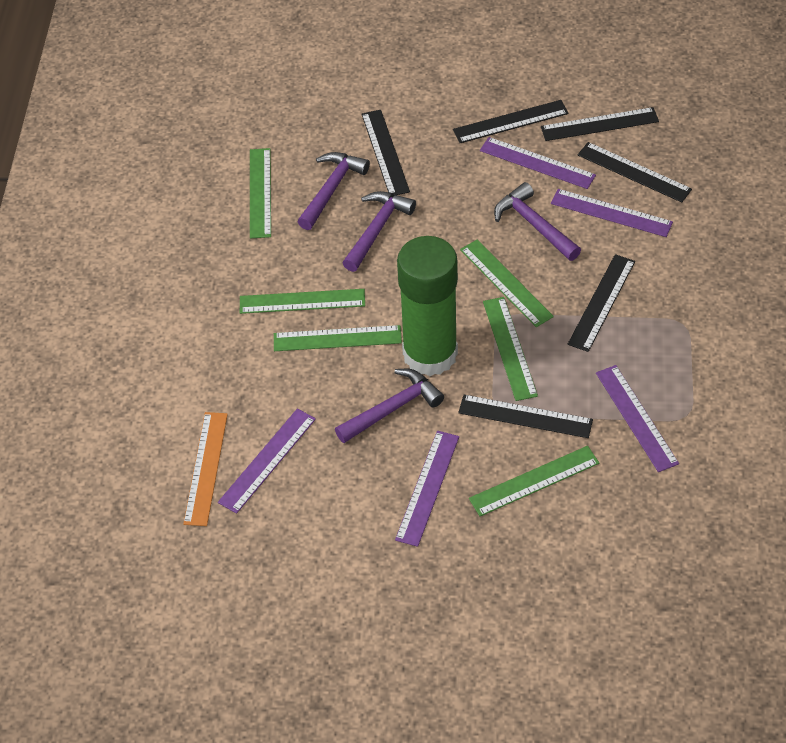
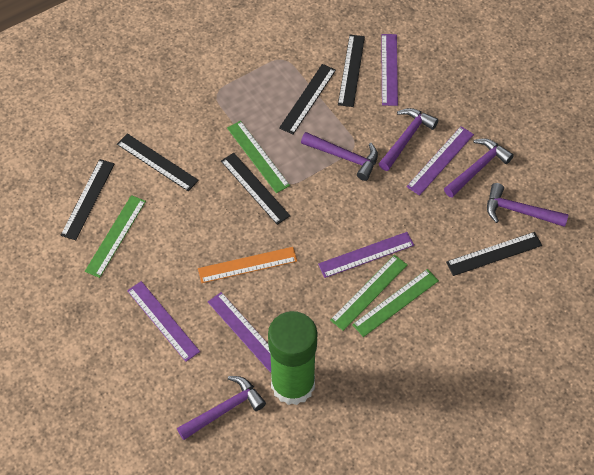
green ruler: [240,289,365,314] [250,148,271,238] [274,325,402,351] [460,240,554,327] [469,446,599,516] [483,297,538,401] = 6 -> [85,195,146,278] [227,121,290,193] [330,255,408,331] [352,269,439,337] = 4
purple hammer: [298,152,370,230] [335,369,444,443] [343,191,416,272] [494,182,581,261] = 4 -> [177,376,266,440] [301,132,378,181] [379,108,438,171] [444,138,514,197] [487,183,569,227] = 5

